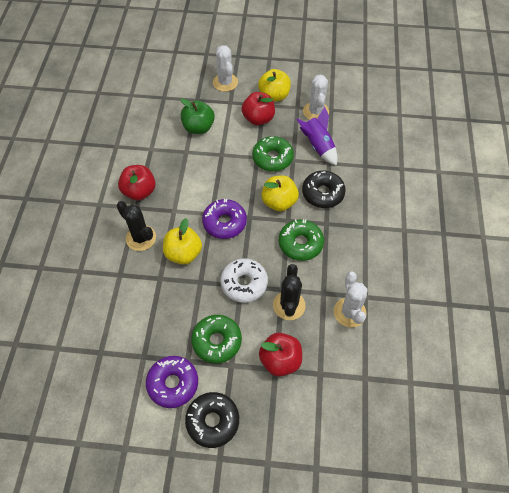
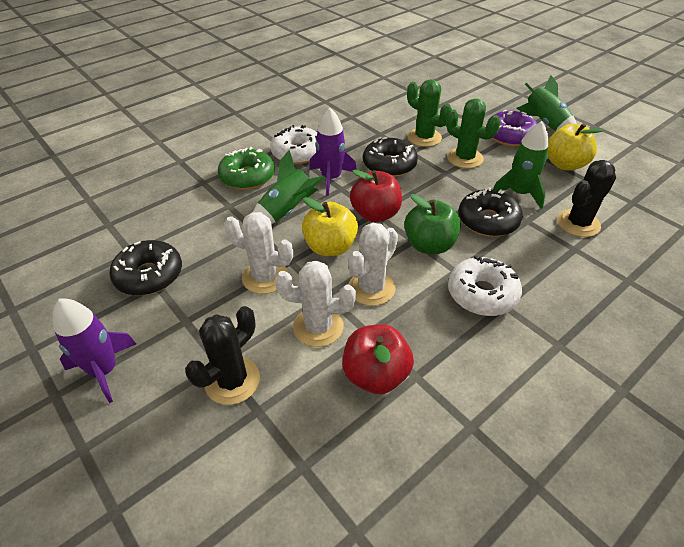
black donut: [185,392,239,448] [302,171,346,208] = 2 -> [109,240,182,296] [363,137,418,177] [458,187,523,237] = 3
green cactus: none = 0 -> [407,79,452,147] [446,98,500,168] = 2
green donut: [191,315,242,364] [252,136,294,171] [279,219,324,261] = 3 -> [218,147,275,190] = 1
green rocket: none = 0 -> [253,150,325,224] [493,121,549,209] [517,75,577,131] = 3
purple donut: [146,356,198,408] [202,199,247,239] = 2 -> [486,110,538,146] = 1
purple rocket: [296,107,338,166] = 1 -> [53,298,136,403] [309,107,357,196] = 2
red apple: [118,165,156,201] [242,92,275,125] [259,333,302,377] = 3 -> [342,324,414,394] [350,170,402,222] = 2
white donut: [220,258,268,303] = 1 -> [270,125,317,164] [448,256,522,316] = 2
yellow apple: [163,218,202,265] [258,69,291,102] [261,176,299,211] = 3 -> [302,197,358,256] [547,123,603,171] = 2

